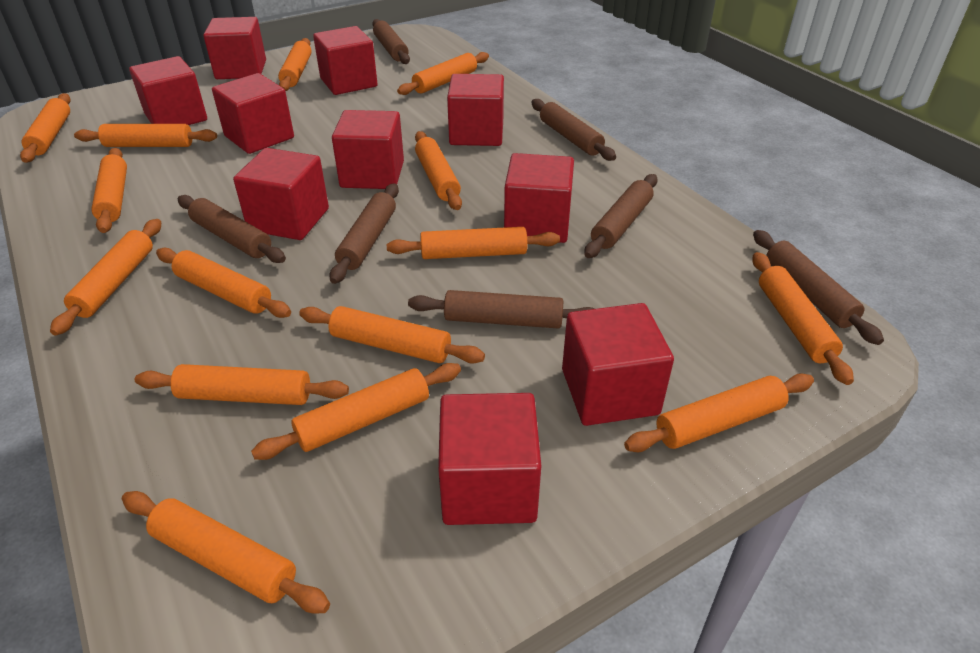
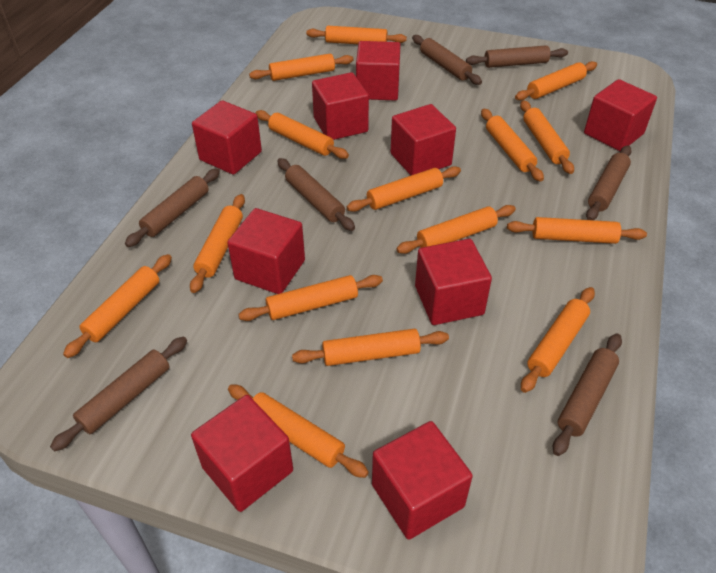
red cube: [129,56,207,125] [203,17,266,79] [212,73,294,154] [233,148,329,240] [313,26,377,95] [332,110,404,189] [438,393,541,525] [447,74,504,146] [504,153,574,243] [562,303,674,426] = 10 -> [191,395,293,512] [192,101,262,175] [227,208,305,294] [312,72,369,140] [356,41,401,100] [372,421,473,540] [391,104,456,175] [415,239,492,325] [584,79,657,151] = 9

